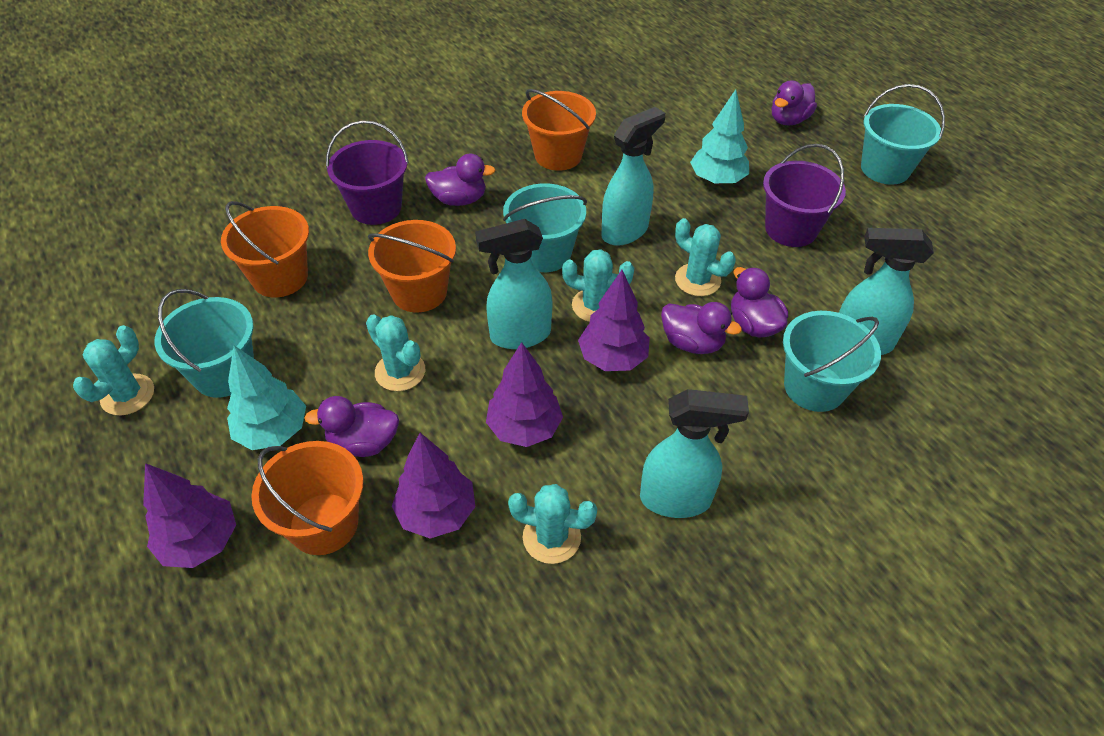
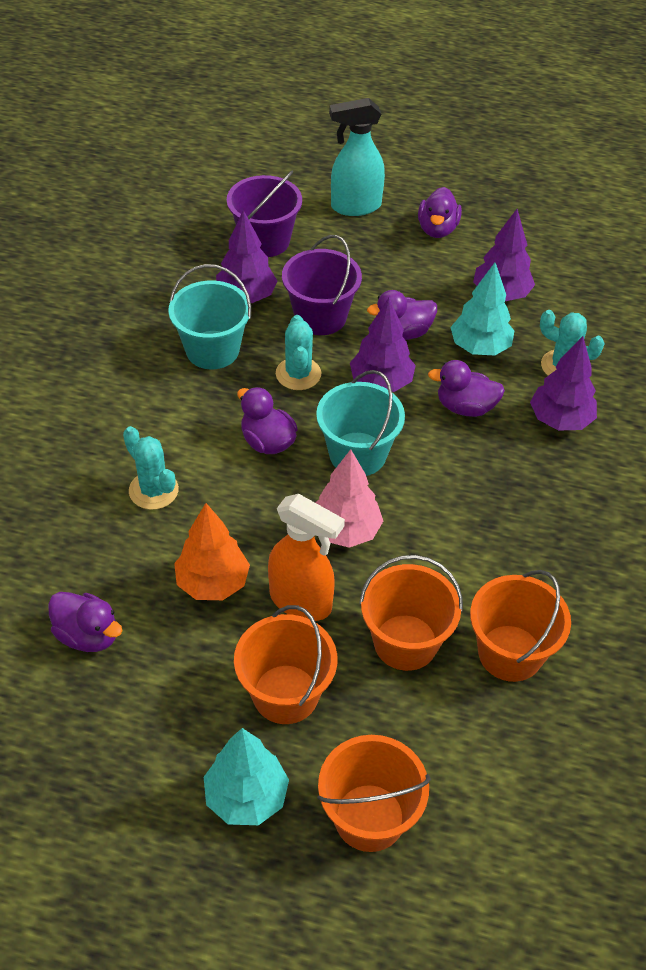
orange spray bottle: none = 0 -> [268,494,345,621] = 1
orange tree: none = 0 -> [174,503,250,600] = 1
pink tree: none = 0 -> [315,449,383,548] = 1
turquoise bucket: [154,289,254,398] [503,183,587,272] [783,311,881,412] [861,84,945,185] = 4 -> [168,264,251,369] [316,370,405,476] = 2
turquoise cactus: [73,325,154,416] [366,314,425,391] [508,484,597,564] [562,249,634,322] [675,218,736,296] = 5 -> [123,426,179,510] [276,315,321,390] [540,310,605,375] = 3
turquoise spray bottle: [475,219,552,349] [601,107,665,246] [640,389,749,518] [839,228,934,355] = 4 -> [329,98,385,216] = 1

